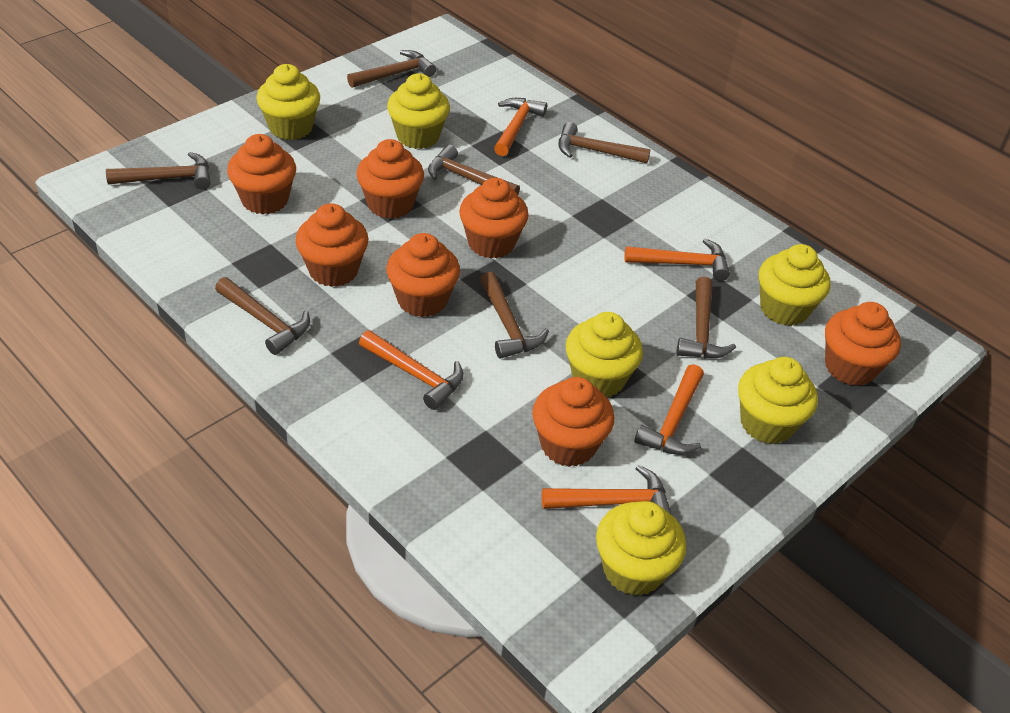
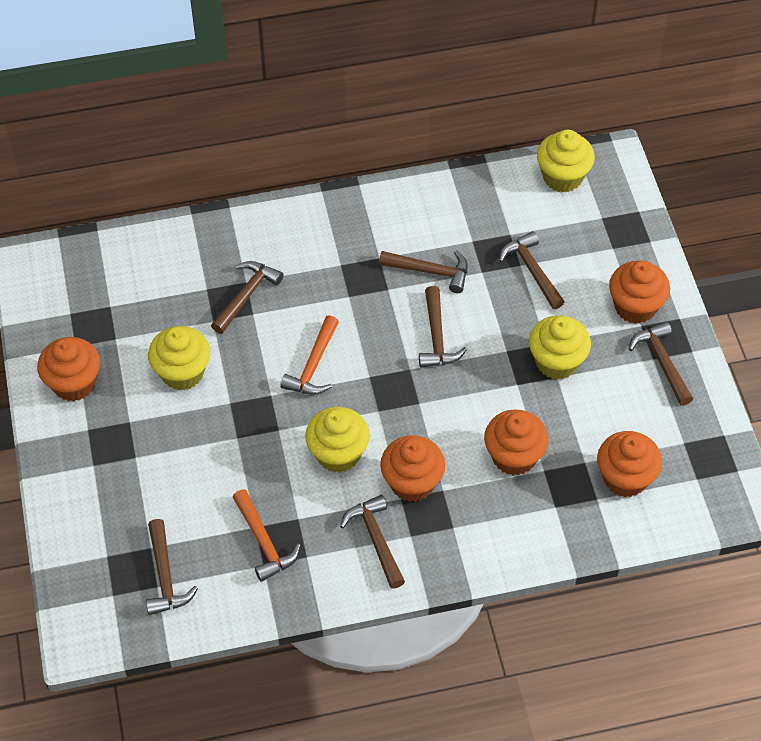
orange cupcake: [227,134,296,215] [295,203,368,287] [356,139,424,219] [386,233,460,317] [459,178,529,258] [532,377,614,467] [825,302,901,386] = 7 -> [37,337,100,401] [380,435,445,502] [484,410,549,475] [597,431,662,497] [609,260,670,324] = 5
orange hammer: [359,330,464,410] [494,98,547,156] [542,465,673,516] [624,238,730,281] [634,364,704,455] = 5 -> [233,489,301,582] [280,315,339,395] = 2
yellow cupcake: [257,64,320,140] [387,73,450,149] [566,312,643,397] [596,501,686,596] [738,357,818,444] [759,244,830,326] = 6 -> [148,326,210,390] [305,407,370,473] [529,315,591,379] [537,130,595,192] = 4

